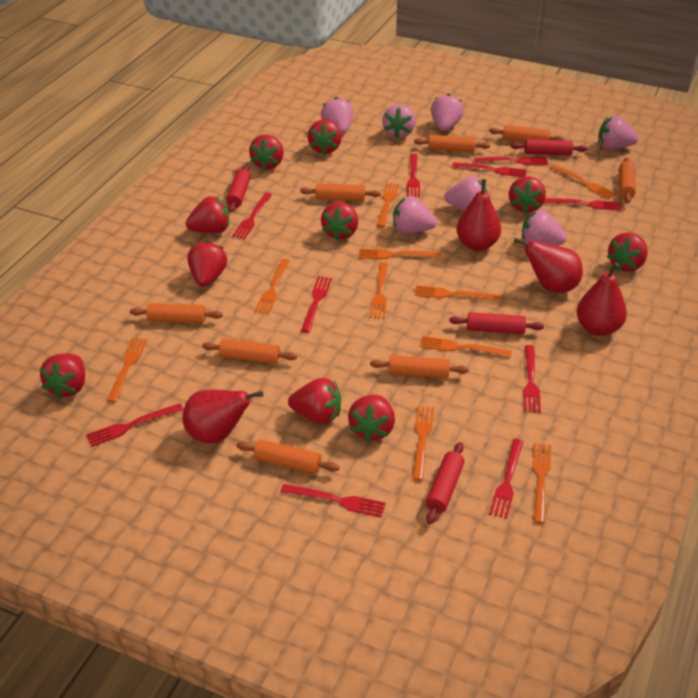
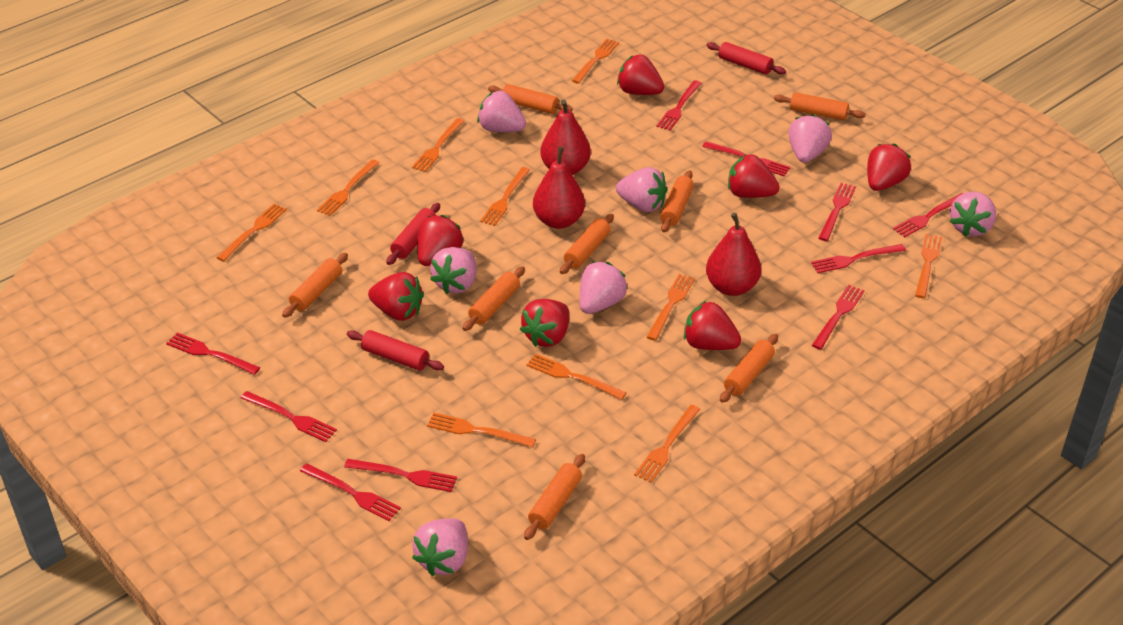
red pear: [182,390,263,443] [456,179,501,251] [514,238,583,293] [577,262,627,336] = 4 -> [533,147,585,229] [540,100,591,175] [706,213,761,296] = 3
red rolling pin: [226,165,251,212] [426,442,465,524] [449,312,544,334] [510,139,587,156] = 4 -> [347,330,444,371] [386,203,440,265] [706,42,786,75] = 3
red strawberry: [40,354,85,399] [186,196,229,233] [187,241,227,287] [249,134,284,170] [288,378,341,424] [308,119,342,155] [321,202,358,240] [348,395,395,442] [509,176,546,214] [607,233,648,272] = 10 -> [368,272,424,321] [417,215,464,266] [520,299,569,347] [617,55,664,95] [684,300,741,350] [728,154,780,198] [867,143,911,191] = 7

